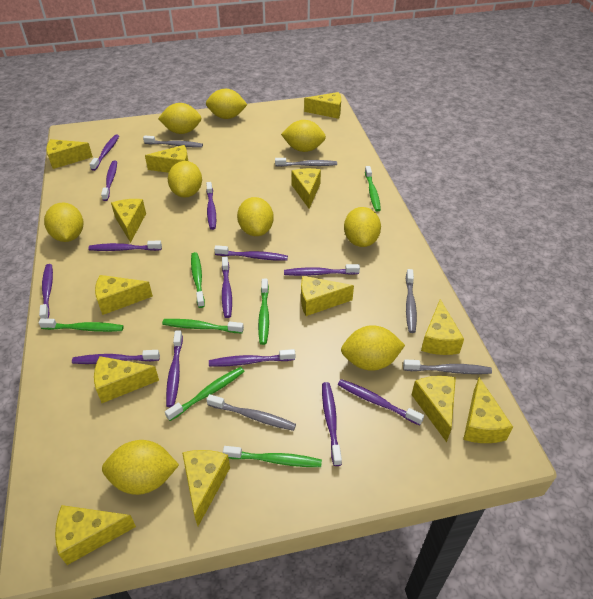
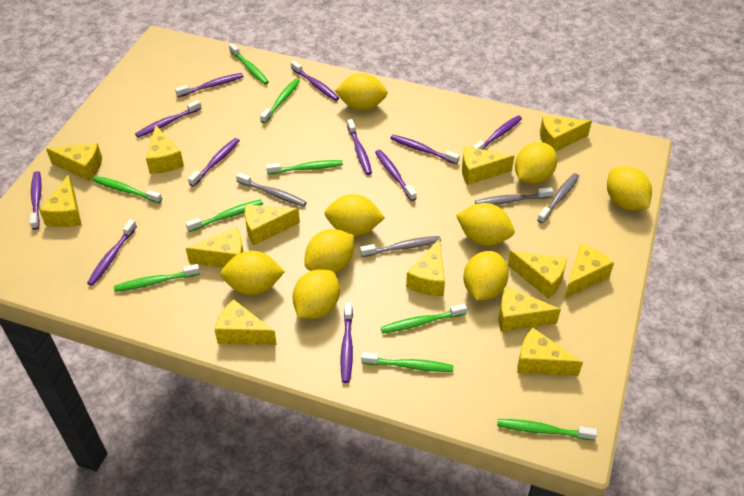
green toothbrush: [38,318,124,332] [162,319,244,333] [165,367,245,421] [191,252,205,308] [223,446,322,467] [258,279,269,345] [365,166,381,212] = 7 -> [93,176,162,203] [114,264,200,292] [185,199,263,232] [229,43,269,85] [260,79,300,123] [266,160,343,174] [361,352,454,372] [381,303,467,334] [497,419,597,440] = 9
grey toothbrush: [143,136,203,148] [206,394,296,431] [275,158,337,167] [403,360,492,374] [406,269,417,333] = 5 -> [236,172,307,207] [360,236,441,257] [475,187,553,205] [537,173,579,223] = 4
purple toothbrush: [39,264,53,319] [72,350,160,364] [88,241,162,251] [90,135,119,171] [101,161,117,201] [166,330,183,407] [206,182,216,230] [209,349,295,367] [214,245,288,261] [222,257,232,318] [284,264,360,276] [322,382,342,466] [338,379,424,426] = 13 -> [30,171,41,230] [87,219,137,286] [135,100,202,138] [175,73,244,97] [188,138,240,187] [291,60,339,101] [341,302,353,383] [347,119,372,175] [375,150,417,201] [390,135,460,164] [472,115,522,149] = 11

